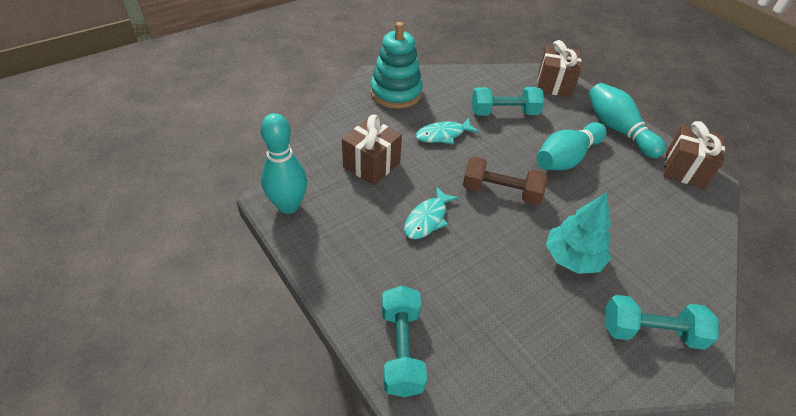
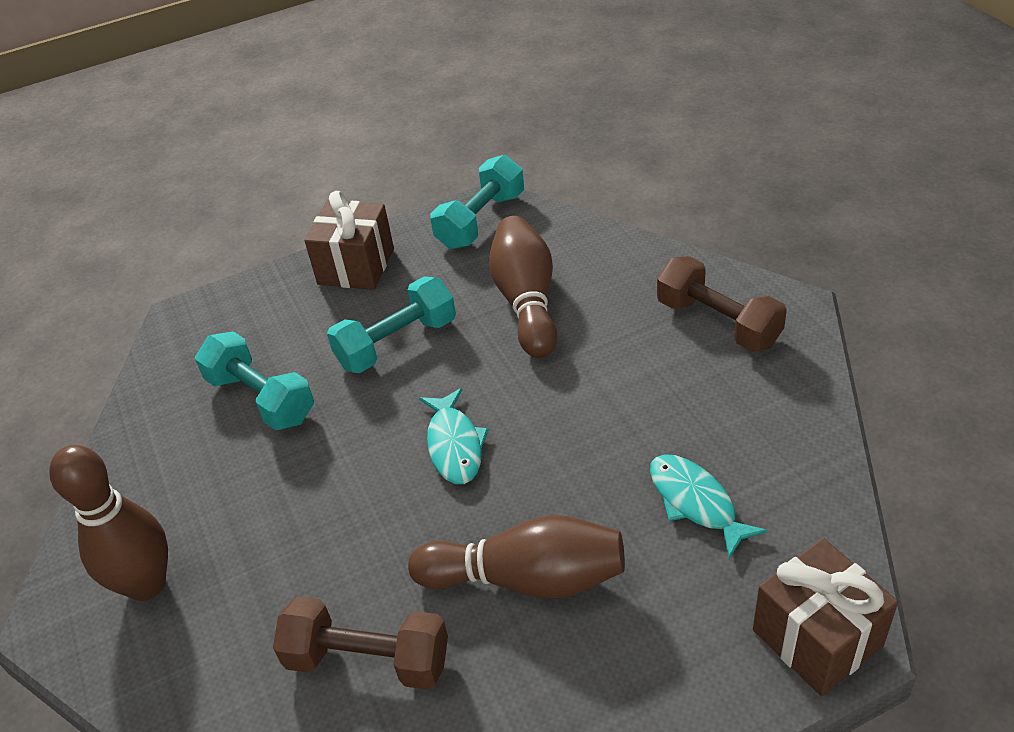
brown bowling pin: none = 0 -> [49,445,168,601] [408,515,625,599] [489,216,557,358] = 3
brown dumbbell: [463,156,547,205] = 1 -> [273,596,448,690] [657,256,787,352] = 2
brown gift: [342,115,402,185] [537,40,581,97] [664,121,725,189] = 3 -> [305,191,394,290] [753,538,898,696] = 2
turquoise bowling pin: [260,113,307,214] [537,122,607,170] [589,83,666,158] = 3 -> none = 0
turquoise stacking toy: [370,22,423,109] = 1 -> none = 0
turquoise tree: [546,193,611,274] = 1 -> none = 0

